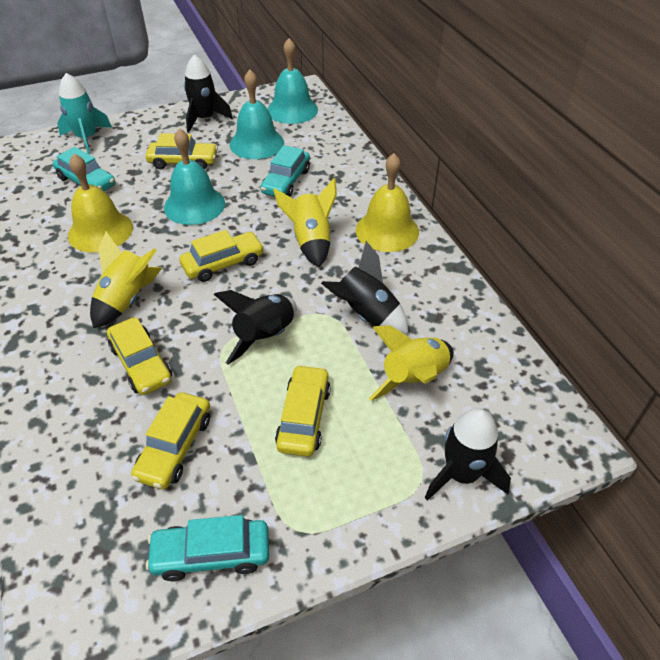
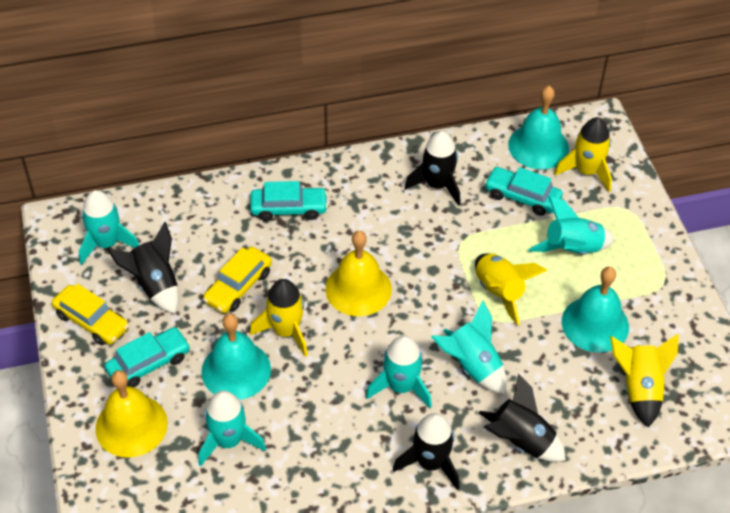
turquoise rocket: [57,73,112,154] = 1 -> [79,190,139,265] [199,390,266,466] [366,335,432,408] [431,300,507,394] [529,196,614,255] = 5
yellow car: [107,317,172,395] [131,392,210,489] [146,133,218,169] [179,230,264,282] [275,365,331,457] = 5 -> [52,284,129,345] [203,247,272,313] = 2
yellow rocket: [90,231,162,328] [273,178,337,267] [368,325,454,401] = 3 -> [250,279,308,357] [475,253,547,325] [554,117,612,192] [610,334,679,427] = 4

